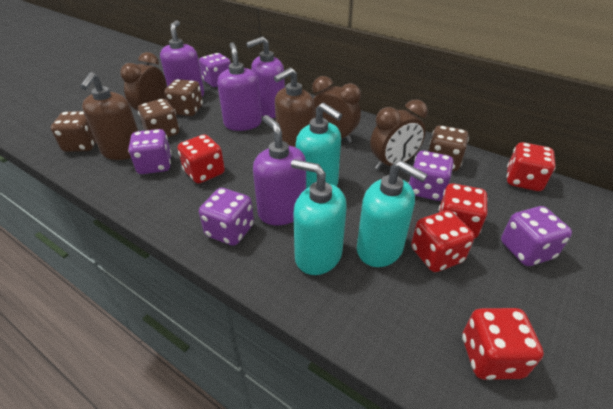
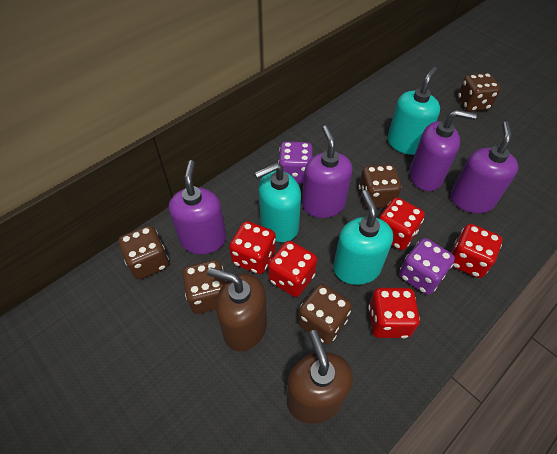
brown clock: [120,52,167,111] [312,76,361,143] [370,99,428,170] = 3 -> none = 0
brown dice: [51,111,96,152] [138,99,179,137] [164,79,203,116] [428,125,469,171] = 4 -> [118,225,169,280] [182,260,226,314] [298,284,352,344] [359,164,402,208] [458,73,500,112] = 5
purple dice: [128,129,172,174] [199,53,231,87] [199,188,254,246] [409,151,454,201] [501,206,572,266] = 5 -> [278,141,313,184] [399,238,455,295] = 2

